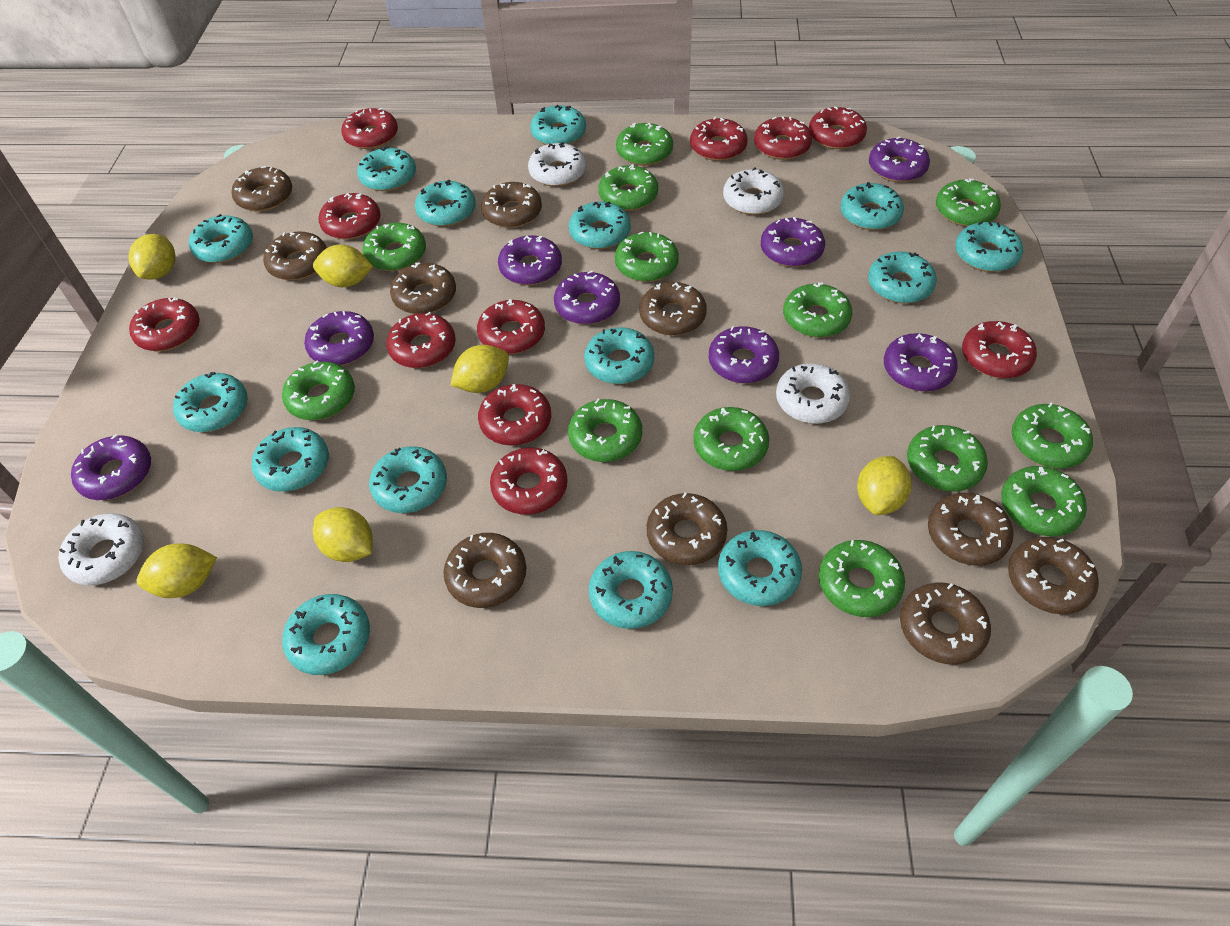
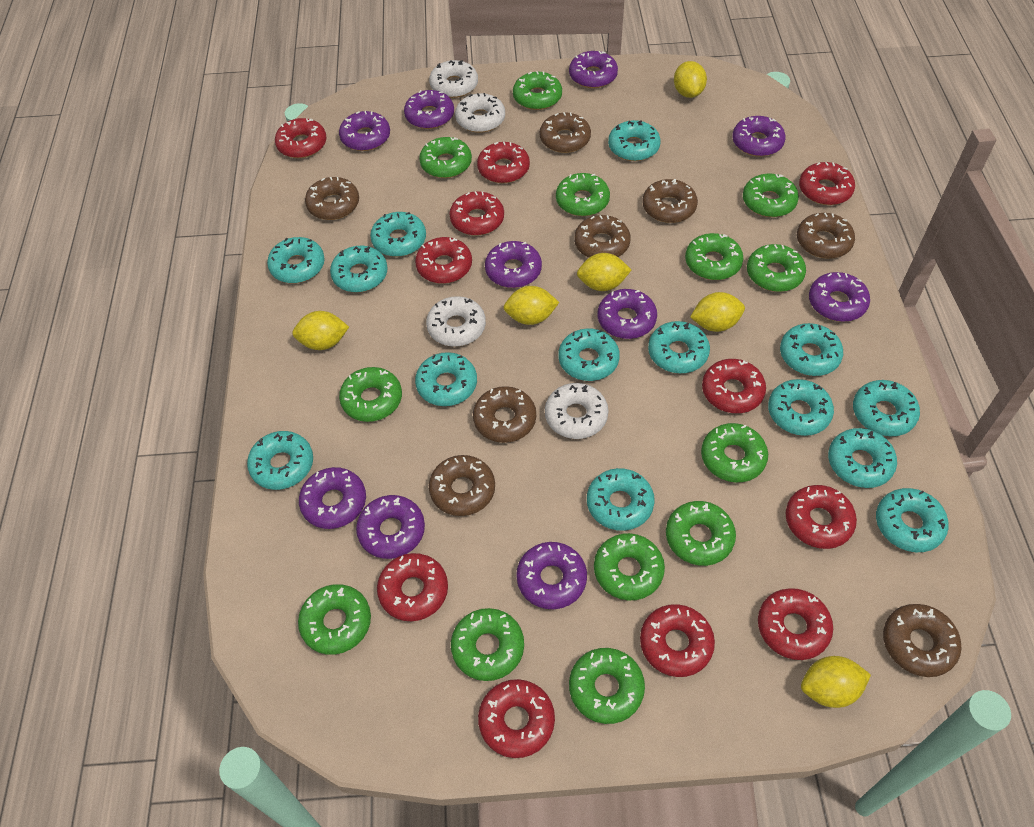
brown donut: [231,166,292,212] [263,231,327,280] [390,262,456,314] [443,533,526,608] [481,182,542,228] [639,282,707,335] [647,493,727,565] [900,583,991,664] [928,493,1014,566] [1008,537,1099,614] = 10 -> [305,177,359,220] [429,455,495,516] [473,386,536,443] [540,112,591,153] [574,215,631,258] [642,179,698,223] [797,213,855,259] [883,604,962,677] = 8
purple donut: [71,434,151,500] [304,311,374,365] [498,235,562,285] [554,271,620,324] [709,326,779,384] [761,217,825,267] [869,136,930,182] [884,333,958,392] = 8 -> [299,467,366,529] [339,111,390,151] [356,495,425,559] [404,90,454,129] [485,241,542,288] [516,542,587,609] [569,51,618,88] [598,289,657,339] [732,116,786,157] [809,272,870,322] = 10
turquoise donut: [173,372,248,432] [189,214,253,263] [251,427,329,492] [282,594,370,675] [357,146,416,191] [369,446,447,513] [415,180,476,227] [530,105,586,145] [569,201,631,249] [584,327,654,384] [589,551,673,629] [718,530,802,606] [840,182,904,230] [868,251,937,303] [955,222,1023,272] = 15 -> [247,431,313,490] [267,237,325,283] [330,246,388,292] [370,212,426,257] [415,352,477,406] [558,329,620,381] [587,468,655,531] [608,120,661,161] [648,321,710,373] [768,379,834,436] [780,323,843,376] [828,428,897,488] [853,380,920,436] [876,488,949,552] = 14

